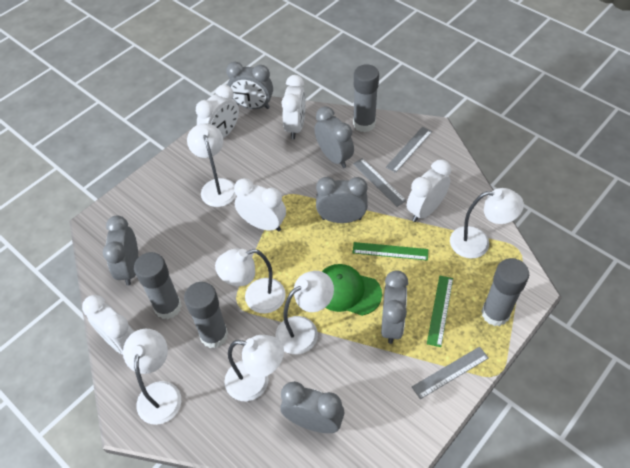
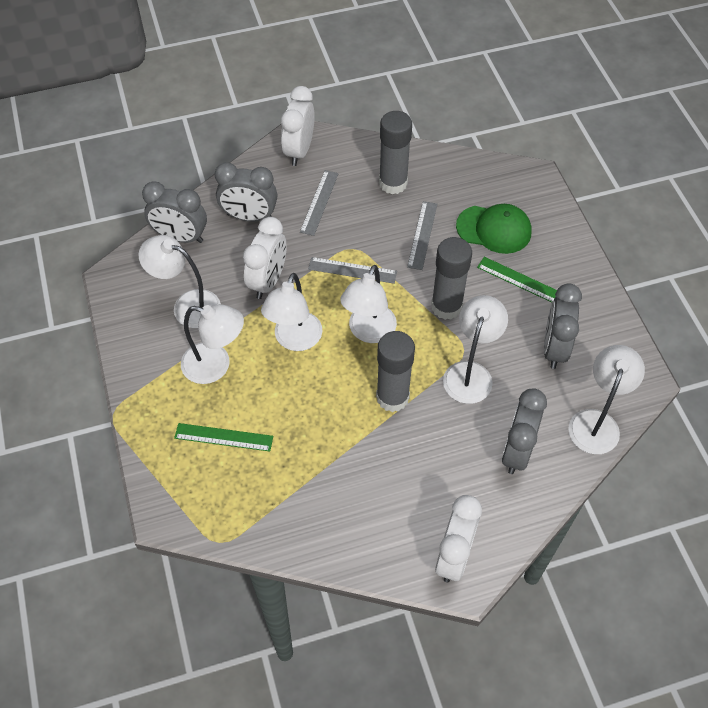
grey clock: [103,215,138,286] [226,62,273,109] [280,381,345,433] [314,106,354,168] [316,177,368,223] [381,270,408,344] = 6 -> [142,181,207,243] [215,162,277,222] [502,389,547,474] [544,283,582,369] = 4
grey glue stick: [134,252,182,319] [184,282,228,348] [353,64,379,132] [481,258,529,326] = 4 -> [376,331,415,412] [379,111,412,194] [431,237,472,320] = 3
white clock: [82,295,134,355] [196,85,239,138] [234,178,286,232] [281,75,306,139] [407,160,451,222] = 5 -> [243,217,286,299] [281,86,315,166] [435,495,482,582] = 3

